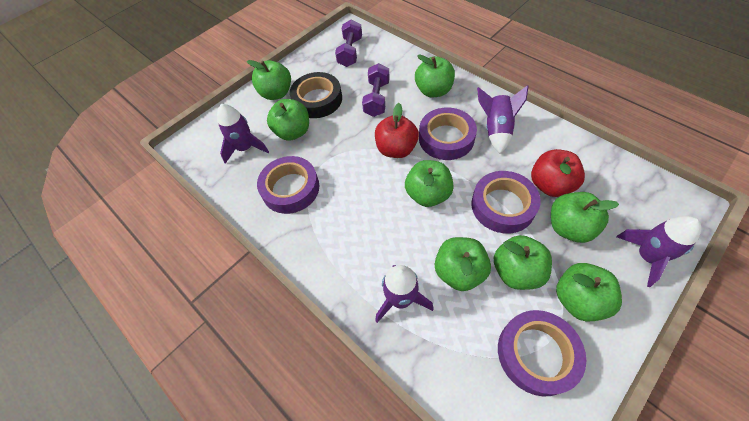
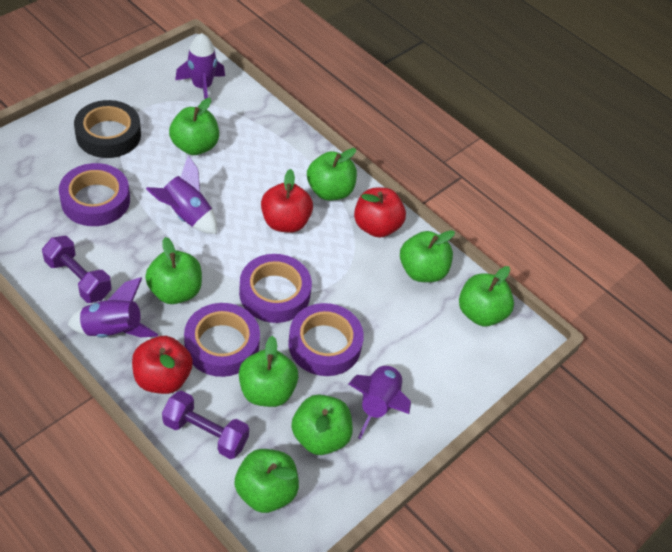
red apple: [375,103,419,158] [531,149,585,197] = 2 -> [132,336,193,394] [261,169,313,233] [354,187,406,238] = 3

